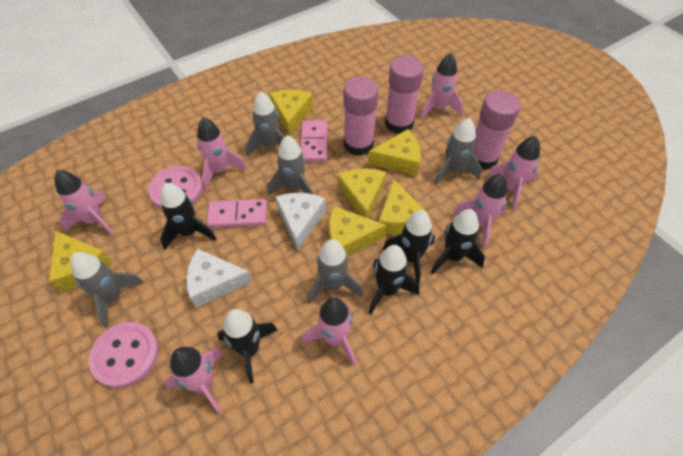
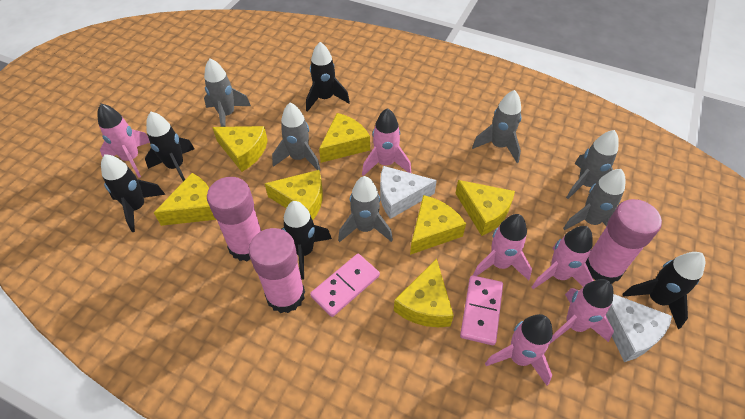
grey rocket: [70,252,144,327] [246,91,284,156] [267,135,313,196] [307,239,363,303] [434,118,482,185] = 5 -> [204,58,251,127] [272,103,321,171] [338,176,393,242] [472,90,521,163] [563,169,625,230] [566,130,619,199] = 6
pink button: [89,322,159,388] [148,166,203,210] = 2 -> none = 0
pink rocket: [54,170,114,236] [165,347,224,415] [197,117,247,190] [302,297,356,366] [420,53,463,119] [453,174,507,249] [486,136,540,210] = 7 -> [97,104,150,178] [362,108,411,176] [473,214,532,281] [485,314,553,386] [532,226,594,289] [550,279,614,344] = 6
yellow cheese: [49,231,111,292] [270,90,313,136] [329,206,386,256] [338,169,386,218] [368,129,421,176] [379,179,429,235] = 6 -> [154,173,216,226] [212,126,268,172] [264,170,323,220] [319,113,370,163] [394,259,454,327] [410,195,466,255] [455,180,515,236] = 7

